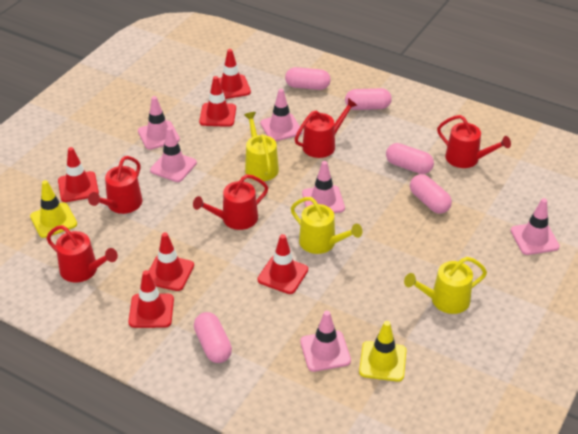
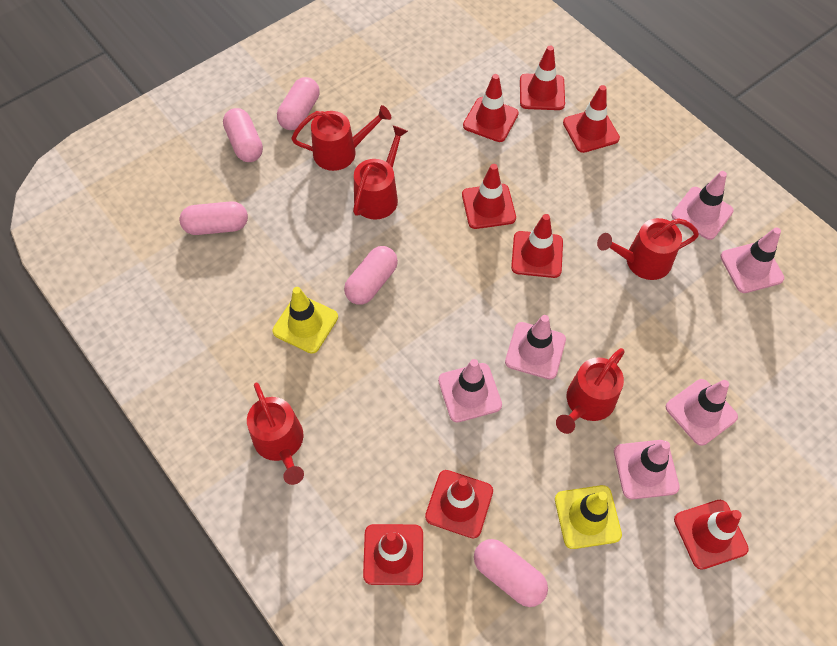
red traffic cone: [58,147,99,202] [128,270,174,328] [149,232,194,291] [199,76,236,127] [219,49,251,99] [258,234,308,294] = 6 -> [363,524,423,585] [425,470,493,539] [462,164,516,229] [463,74,519,142] [511,214,563,278] [520,46,565,110] [563,85,620,153] [674,500,749,570] = 8
yellow watering can: [244,112,279,181] [291,197,362,254] [404,257,487,314] = 3 -> none = 0

